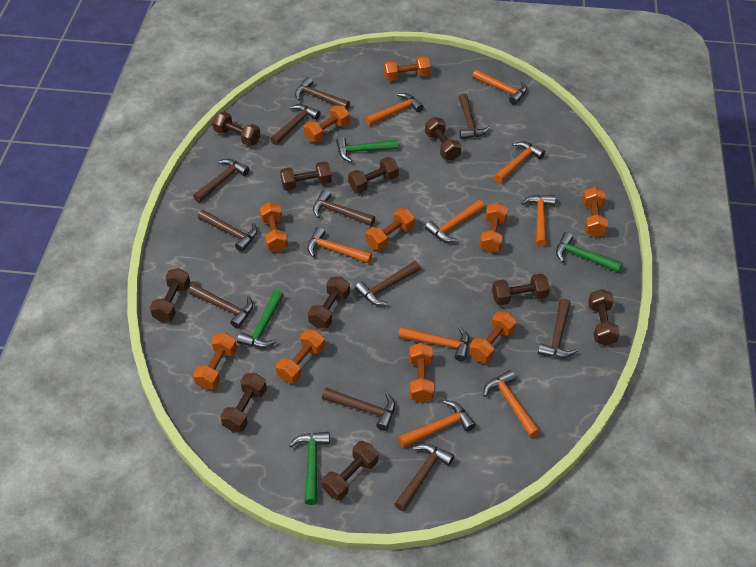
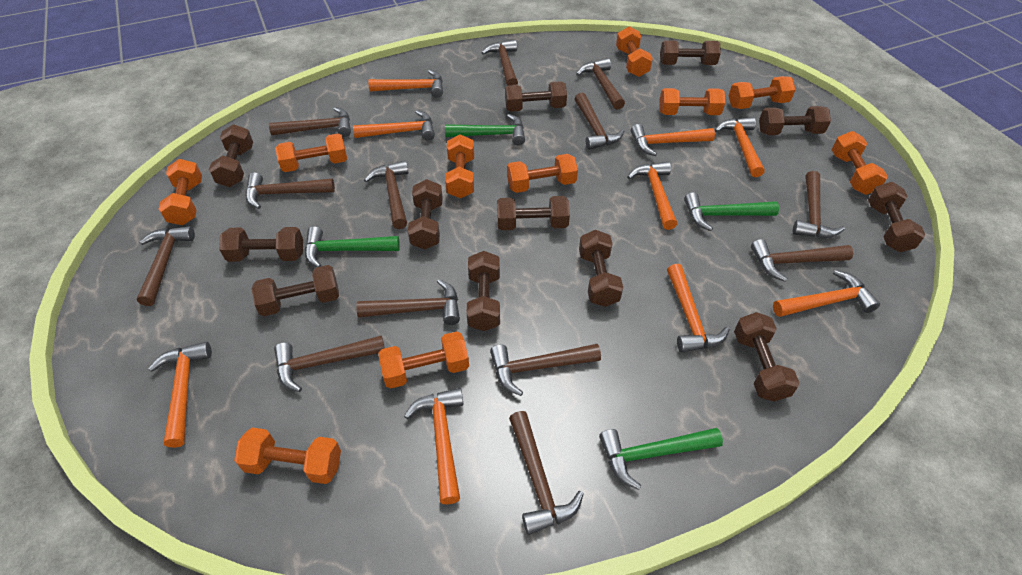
brown dumbbell: [150,268,190,322] [212,112,261,146] [220,373,267,432] [280,161,332,191] [308,277,350,328] [322,441,378,500] [348,157,399,193] [425,117,461,161] [492,273,550,305] [588,289,620,346] = 10 -> [209,124,253,187] [219,227,303,262] [251,265,339,316] [408,179,443,249] [467,251,500,331] [497,196,570,230] [505,81,567,112] [579,230,623,307] [660,41,721,65] [734,312,799,402] [759,106,831,135] [868,182,925,252] = 12
brown hammer: [189,284,253,329] [193,159,250,203] [198,210,257,252] [270,104,321,145] [295,77,350,110] [313,189,375,226] [322,388,395,431] [355,261,421,305] [394,444,454,512] [458,93,490,139] [538,298,577,358] = 11 -> [137,226,195,306] [246,172,335,209] [269,107,351,137] [274,335,385,392] [356,279,460,325] [364,161,409,229] [481,40,518,85] [490,344,601,396] [509,411,584,535] [574,92,624,150] [576,58,625,110] [751,239,853,282] [793,171,845,238] = 13

